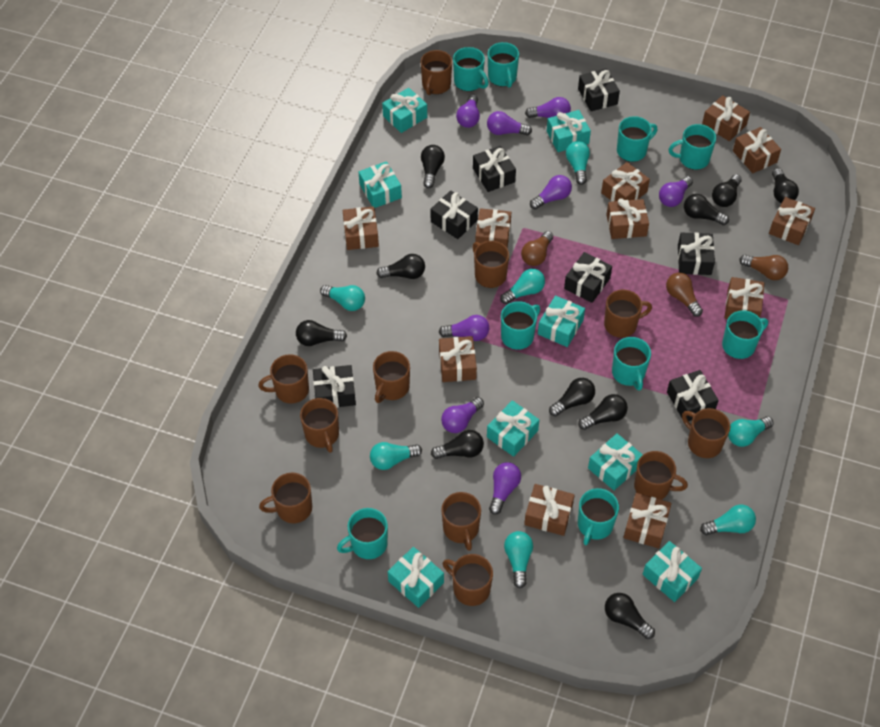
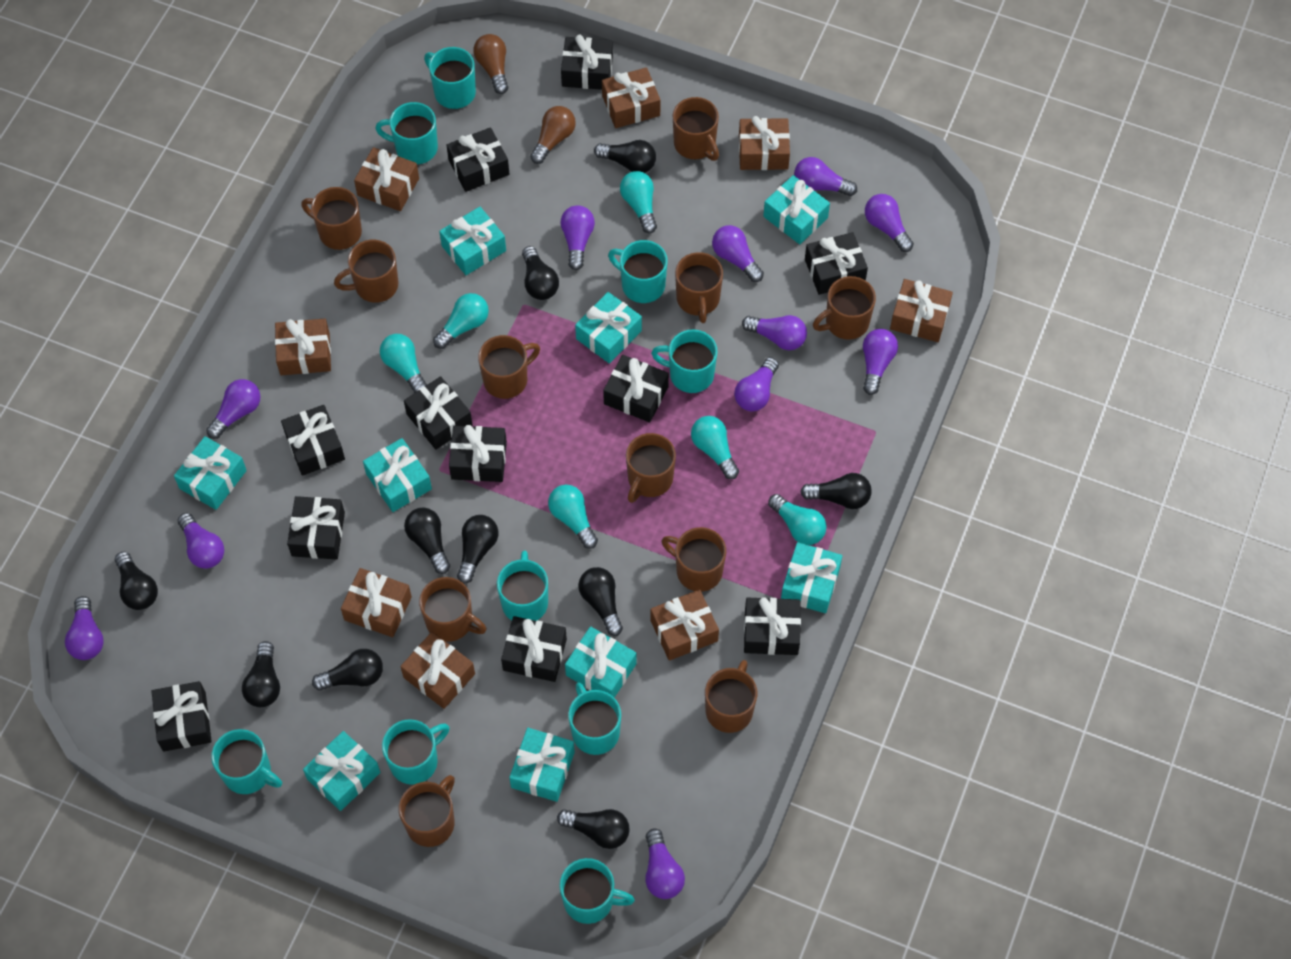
black gift: [313,365,356,408] [430,190,478,239] [473,146,516,192] [564,252,612,303] [578,68,620,111] [667,370,719,421] [678,232,715,275] = 7 -> [151,681,212,751] [281,405,345,476] [287,496,345,560] [404,376,472,450] [447,127,509,192] [449,425,507,482] [501,616,567,682] [561,35,613,90] [603,355,669,422] [744,597,801,655] [805,232,868,295] = 11
brown gift: [343,206,379,250] [439,336,477,382] [475,208,511,248] [524,484,575,536] [601,162,650,202] [606,198,649,239] [624,493,671,548] [702,95,750,141] [725,277,764,319] [733,127,781,173] [769,197,815,245] = 11 -> [275,319,331,375] [341,568,412,637] [354,147,419,211] [400,632,475,709] [602,67,660,128] [650,590,719,661] [739,116,790,170] [890,279,953,342] = 8
brown light bulb: [521,231,553,266] [666,273,703,317] [739,255,788,280] = 3 -> [473,34,508,94] [530,106,576,164] = 2
purple light bulb: [439,315,489,341] [441,397,484,433] [456,95,480,128] [487,111,532,136] [489,462,521,515] [525,97,571,118] [530,175,572,209] [659,176,693,207] = 8 -> [65,596,103,660] [178,513,224,569] [206,379,260,439] [560,205,595,270] [645,828,685,899] [712,225,764,282] [734,357,779,411] [742,315,807,350] [794,157,857,196] [863,329,898,395] [865,194,914,252] = 11
turquoise gift: [359,161,402,208] [382,88,427,133] [388,547,444,608] [487,400,539,457] [538,295,585,347] [547,110,591,152] [588,433,643,491] [643,541,702,602] = 8 -> [174,436,247,510] [303,731,380,811] [363,438,432,512] [439,207,506,275] [509,728,575,802] [565,626,637,698] [575,292,642,364] [763,175,830,244] [781,542,842,613] = 9
turquoise light bulb: [320,285,365,311] [370,442,422,470] [500,269,545,304] [504,531,533,588] [566,141,590,185] [700,505,756,535] [728,416,774,447] = 7 -> [380,334,427,393] [433,293,489,349] [548,485,598,549] [620,171,657,233] [691,416,739,479] [768,494,827,545] = 6

